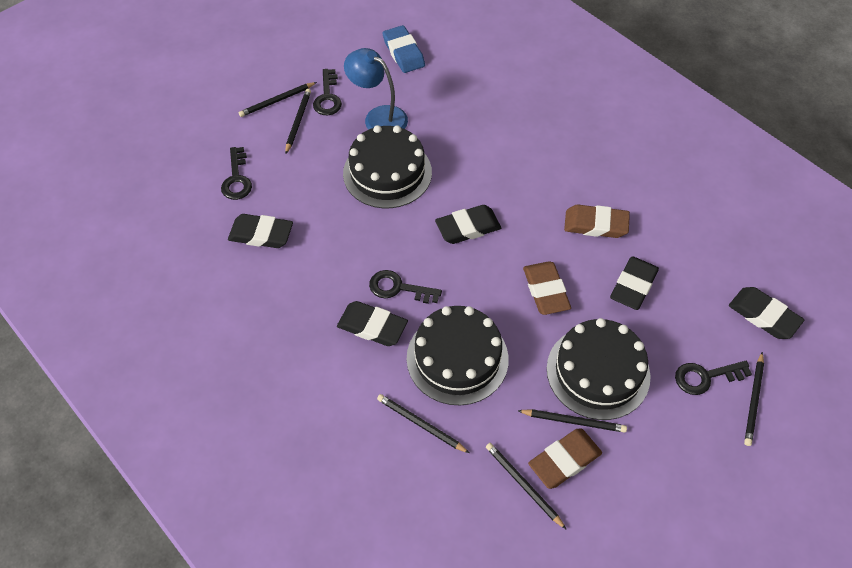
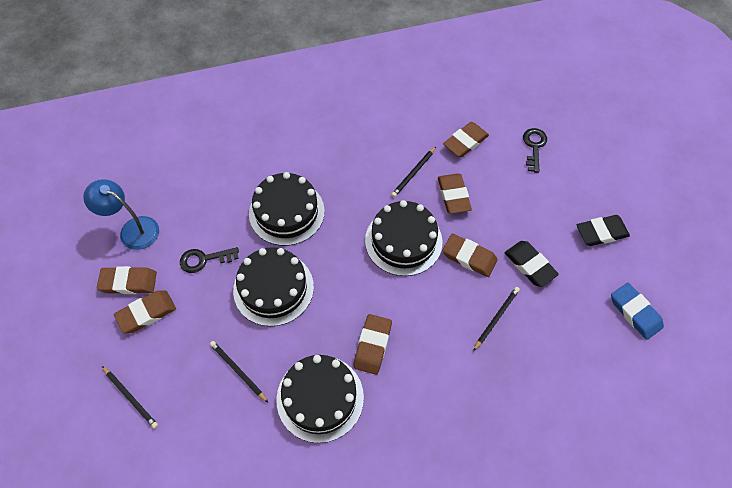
black cake: [343,125,432,208] [407,306,509,405] [547,318,650,420] = 3 -> [233,247,314,326] [249,172,325,246] [277,355,364,443] [365,200,442,276] = 4
black eraser: [228,214,293,248] [337,301,408,346] [435,205,501,244] [610,257,659,310] [729,287,804,339] = 5 -> [505,241,559,287] [577,215,630,246] = 2
black key: [221,147,252,200] [313,69,342,115] [369,270,442,304] [675,361,752,395] = 4 -> [180,247,239,273] [523,128,547,173] = 2
black pencil: [239,82,317,117] [285,89,311,154] [377,394,469,453] [486,443,567,530] [517,409,627,433] [744,352,764,446] = 6 -> [102,366,158,429] [210,341,268,402] [391,147,436,197] [473,287,520,351] = 4
brown eraser: [523,261,571,315] [528,428,602,489] [564,204,630,238] = 3 -> [97,266,157,294] [114,290,176,333] [353,314,392,375] [438,173,472,214] [442,233,498,277] [443,122,489,157] = 6

